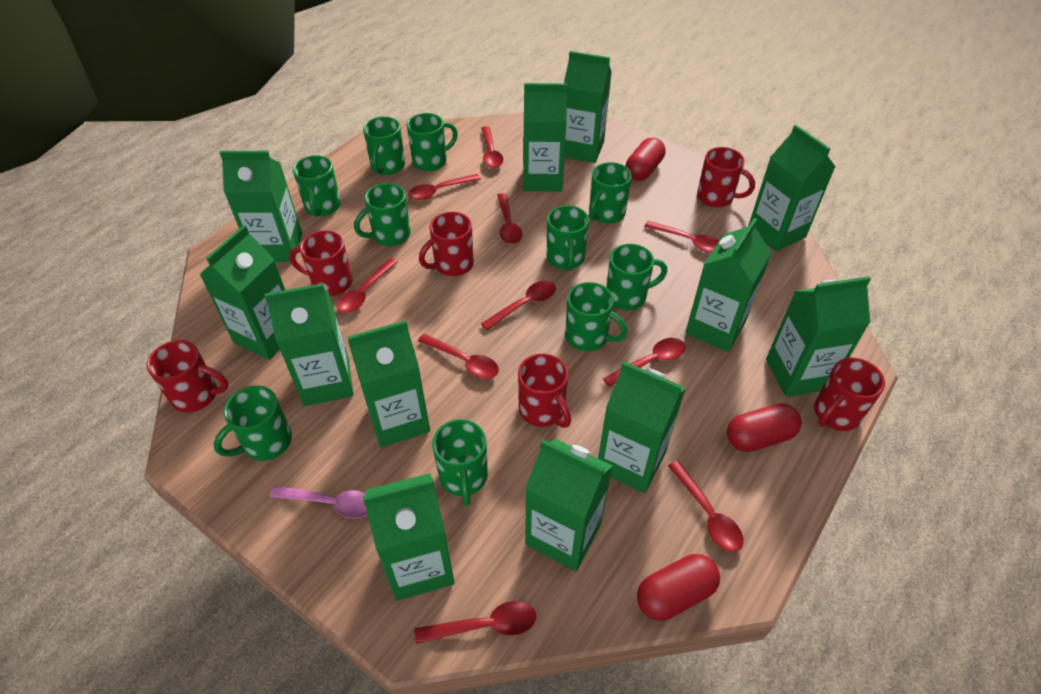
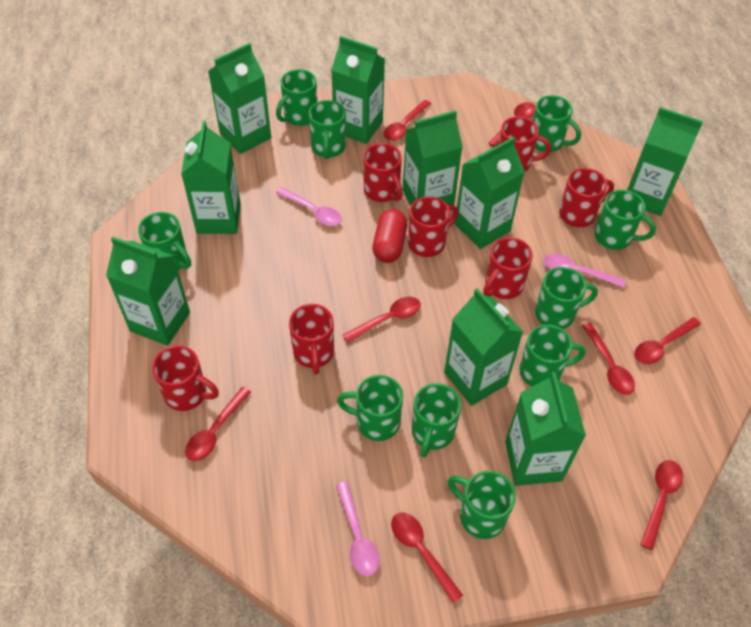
green carton: [199,225,285,360] [219,151,302,262] [265,283,354,406] [347,320,430,448] [363,473,455,601] [523,83,567,192] [525,439,613,571] [564,51,612,163] [598,361,685,493] [685,218,772,352] [748,125,835,252] [766,276,871,397] = 12 -> [106,236,190,346] [181,121,241,234] [208,43,271,154] [331,36,385,144] [403,110,463,205] [444,288,523,406] [454,137,525,249] [505,372,586,486] [627,107,703,216] = 9
pink spoon: [269,485,368,519] = 1 -> [276,187,342,226] [336,482,380,576] [544,254,626,288] = 3
red capsule: [626,137,665,181] [637,554,720,621] [727,403,802,452] = 3 -> [373,209,407,263] = 1
red mug: [147,340,228,413] [289,231,353,296] [419,212,474,276] [518,354,571,428] [697,147,755,207] [814,358,885,431] = 6 -> [152,345,219,411] [289,304,334,374] [363,143,403,202] [408,196,458,257] [483,237,533,299] [498,116,551,172] [559,168,614,227] = 7
red spoon: [337,258,398,313] [408,174,481,200] [415,601,536,644] [418,334,499,379] [481,126,503,168] [481,281,556,330] [497,193,522,244] [603,338,685,387] [644,221,719,253] [668,461,744,552] = 10 -> [185,387,251,461] [343,297,421,343] [383,100,431,141] [391,513,463,603] [488,102,536,147] [582,323,635,395] [634,317,701,364] [640,460,683,550] = 8

